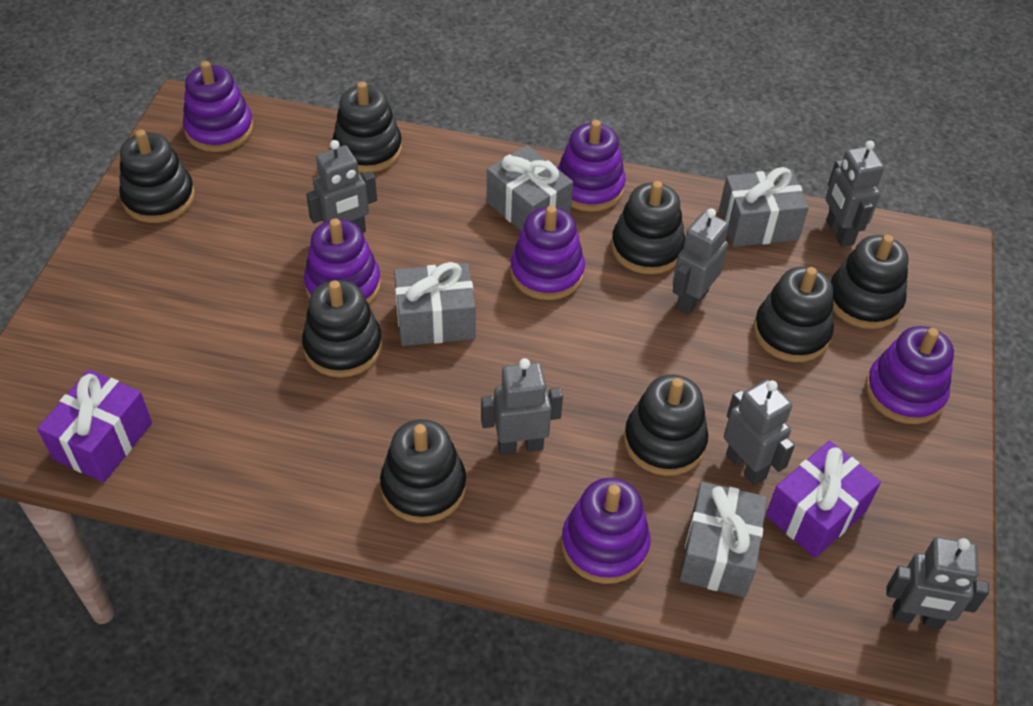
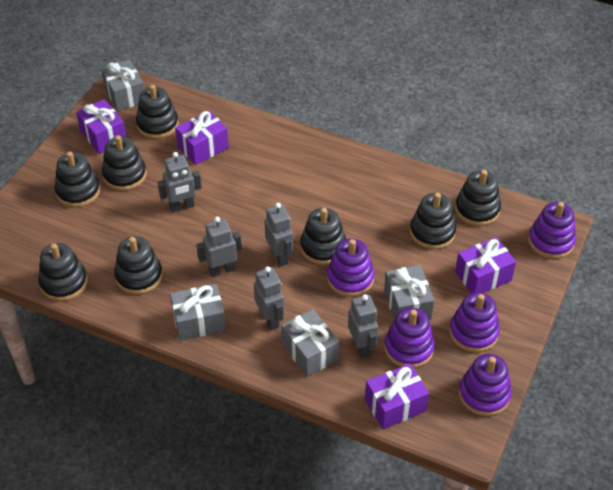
grey robot: [306,140,377,233] [481,358,563,455] [673,208,729,315] [724,379,795,486] [826,140,884,247] [887,537,989,629] = 6 -> [157,152,202,213] [196,217,242,277] [254,266,284,330] [265,203,293,267] [348,294,378,358] = 5
purple gift: [37,369,152,482] [766,441,881,558] = 2 -> [76,99,126,154] [175,111,229,165] [365,363,429,429] [455,237,516,293] = 4
purple stacking toy: [183,61,253,152] [304,218,381,304] [510,206,585,300] [557,120,626,212] [561,478,651,584] [865,326,954,424] = 6 -> [327,239,375,297] [384,308,435,368] [449,292,500,353] [459,354,512,416] [528,202,576,259] = 5

